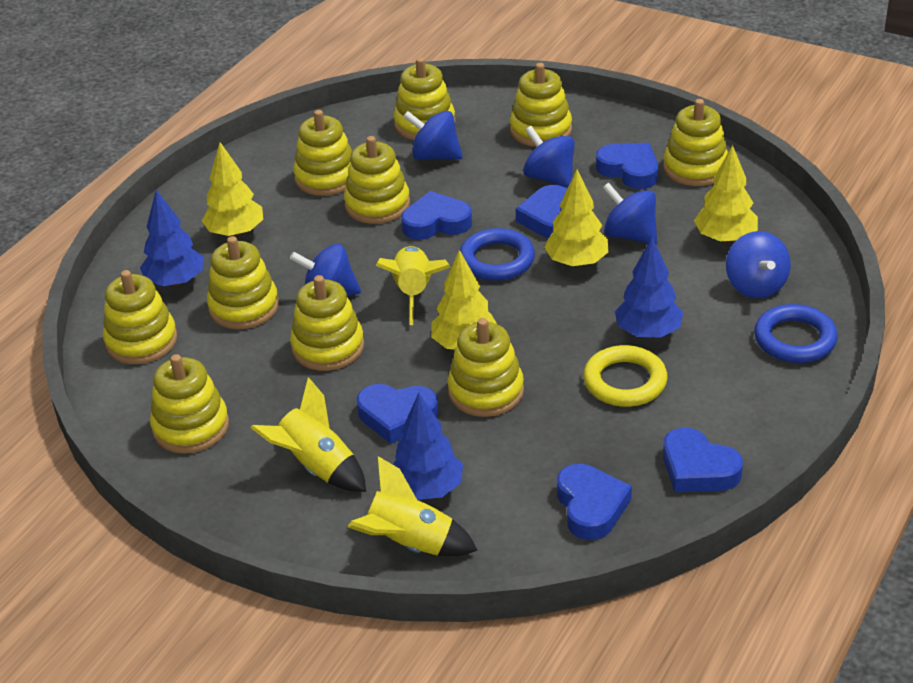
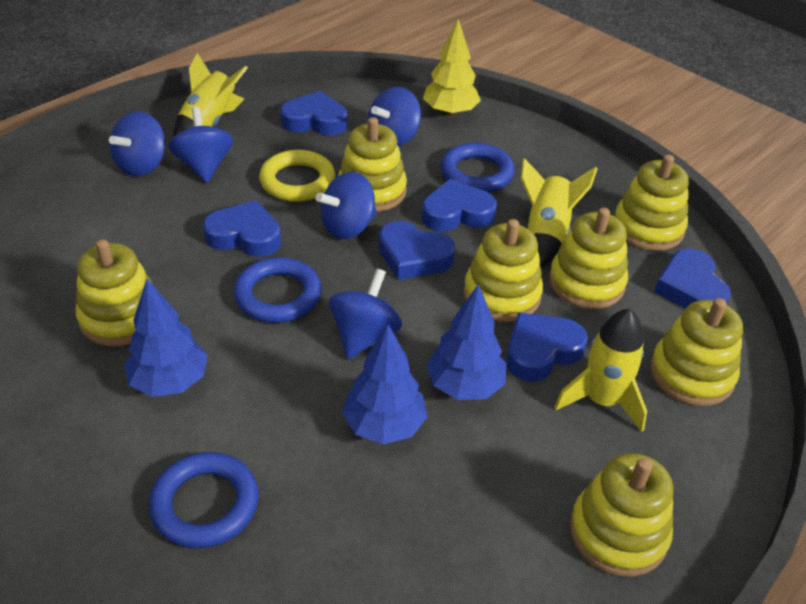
blue ring: [460,228,535,281] [754,304,838,363] = 2 -> [149,452,259,548] [234,257,321,323] [441,143,515,192] = 3
yellow stacking toy: [103,270,177,364] [150,354,229,454] [207,236,279,329] [290,275,364,371] [293,110,352,196] [344,136,410,224] [394,57,456,140] [447,318,524,417] [510,63,572,147] [663,99,728,186] = 10 -> [76,239,152,346] [338,117,407,212] [464,219,543,322] [549,208,628,309] [570,453,673,577] [614,154,689,251] [650,298,743,406] = 7
yellow tree: [202,142,263,237] [431,250,497,350] [544,170,609,267] [694,145,758,243] = 4 -> [423,19,481,117] = 1

